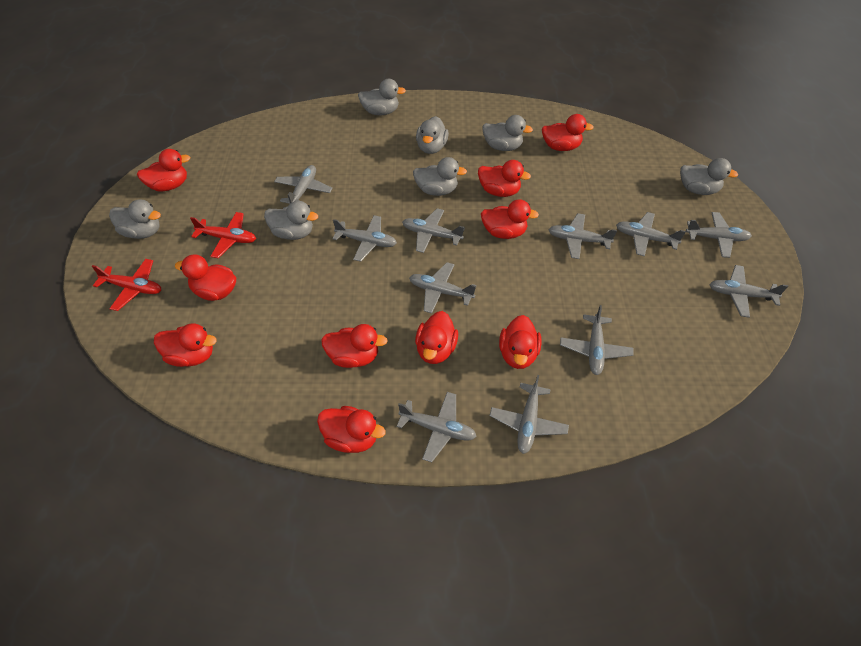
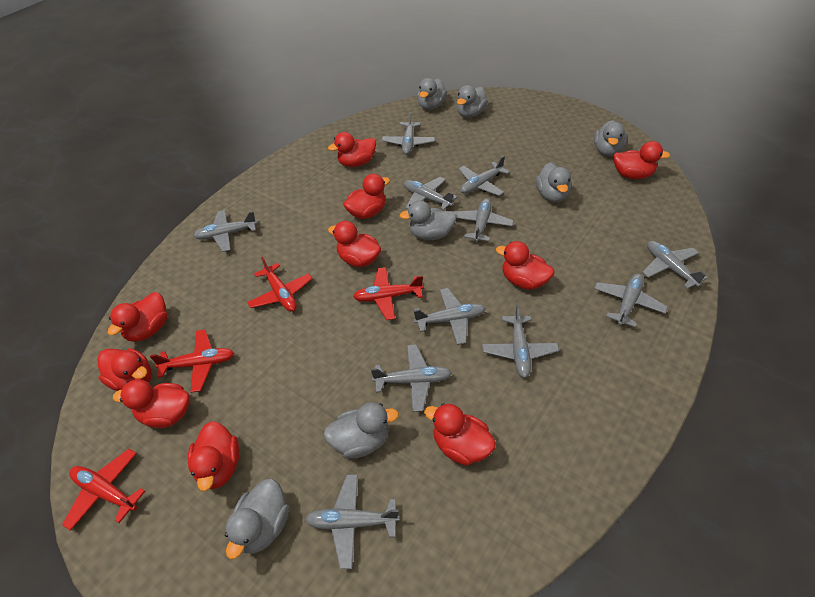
red plane: [92,259,161,311] [190,212,256,258] = 2 -> [62,449,145,531] [150,329,234,393] [247,257,313,312] [353,267,423,320] = 4

